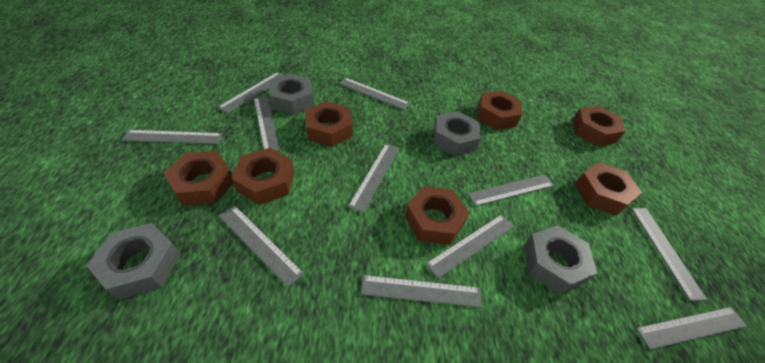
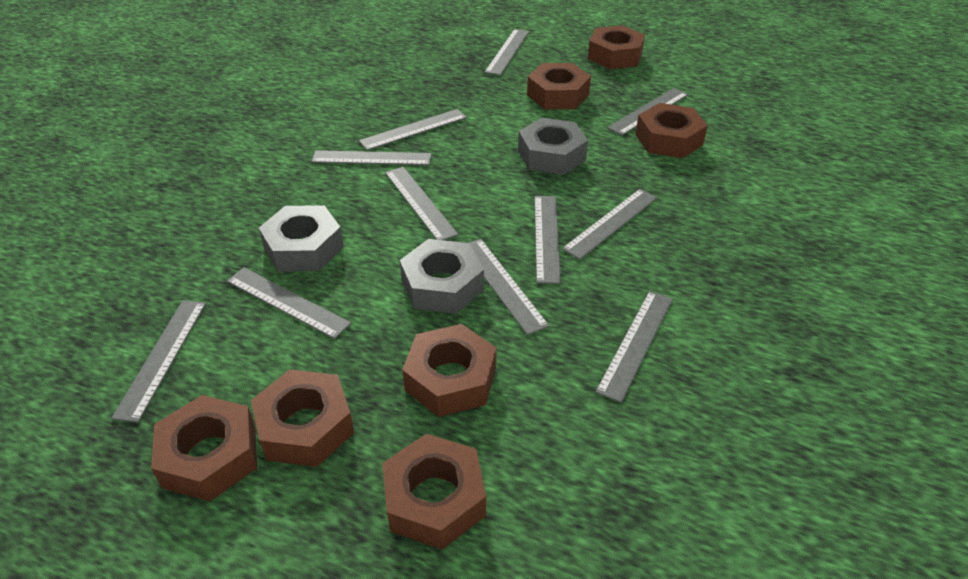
grey nut: [86,223,181,300] [269,74,314,115] [433,111,481,156] [524,225,597,294] = 4 -> [259,205,344,272] [400,239,484,314] [518,118,588,175] = 3

